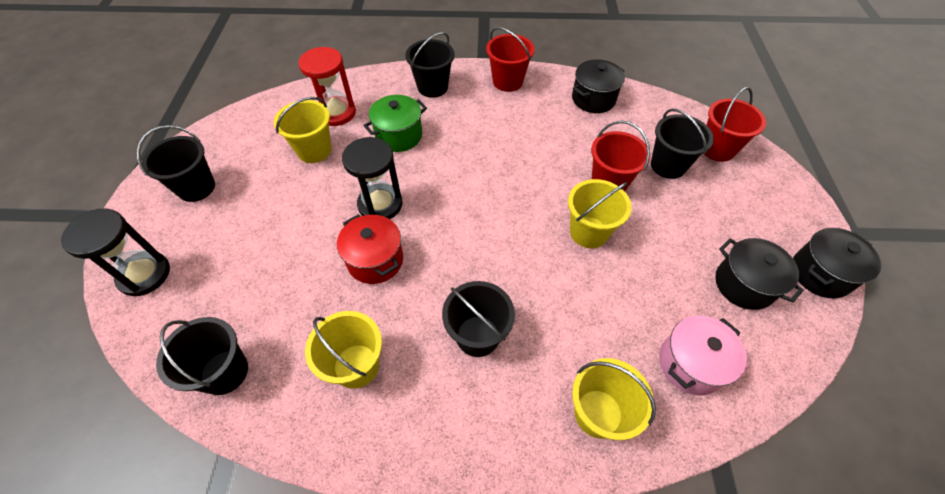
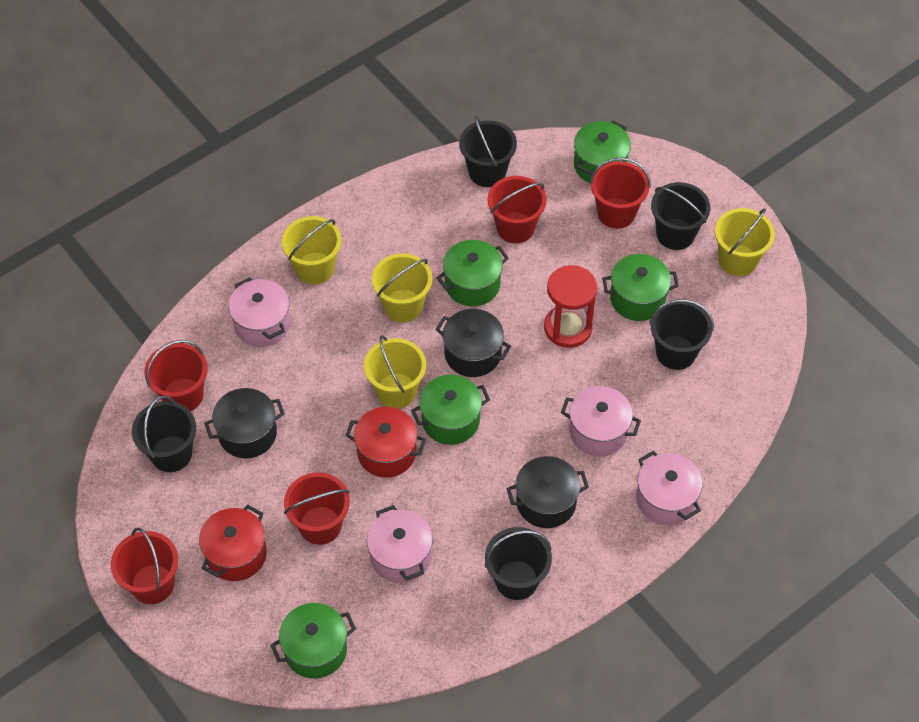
black hourglass: [61,209,170,296] [342,137,403,219] = 2 -> none = 0
green pot: [363,95,427,152] = 1 -> [270,603,356,679] [411,375,490,445] [436,240,509,307] [574,121,631,183] [602,254,679,321] = 5
pink pot: [659,316,747,395] = 1 -> [229,277,290,347] [367,505,433,583] [561,386,641,456] [636,451,702,525] = 4
red bucket: [486,27,535,92] [591,120,650,191] [703,87,766,162] = 3 -> [111,528,178,604] [144,340,208,411] [284,472,350,545] [488,176,546,243] [590,158,651,229] = 5
red pot: [337,214,403,284] = 1 -> [199,505,267,581] [345,407,426,478] = 2

